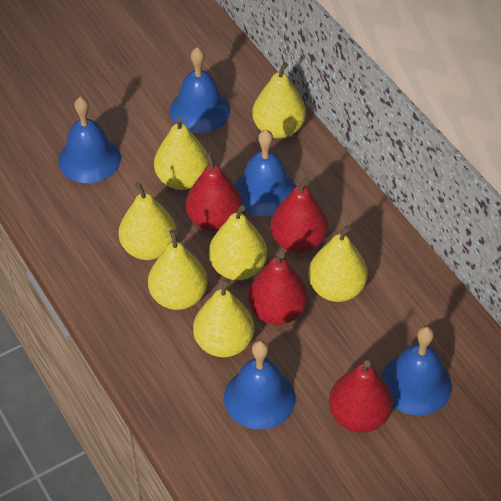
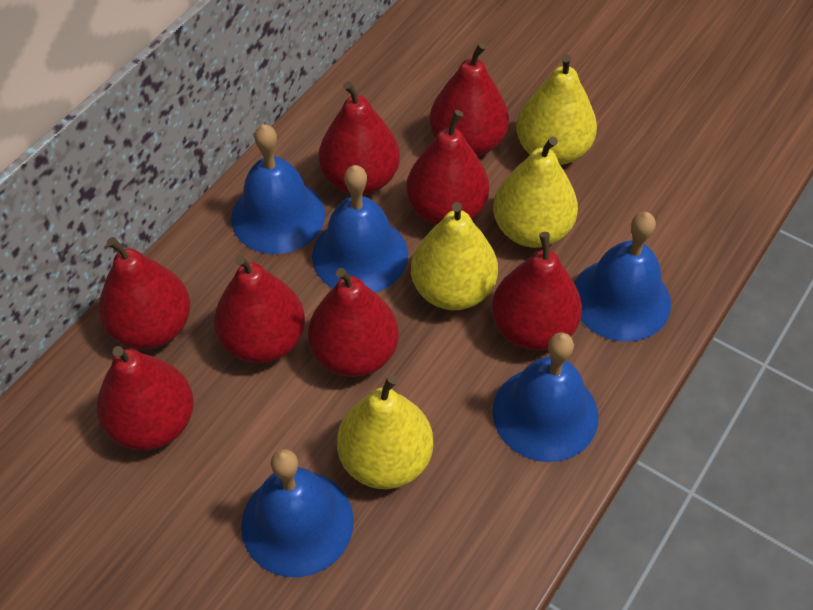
red pear: [186,153,243,232] [248,252,308,325] [270,177,328,253] [329,361,393,433] = 4 -> [97,346,194,451] [99,237,190,349] [214,255,305,363] [308,268,399,377] [319,81,400,195] [406,110,489,225] [430,42,509,156] [492,232,582,351] = 8
yellow pear: [119,182,177,260] [148,230,208,310] [154,117,210,190] [193,278,254,357] [209,205,267,280] [252,62,306,139] [308,225,368,302] = 7 -> [337,375,433,489] [411,202,498,310] [493,136,578,248] [516,54,597,165] = 4

